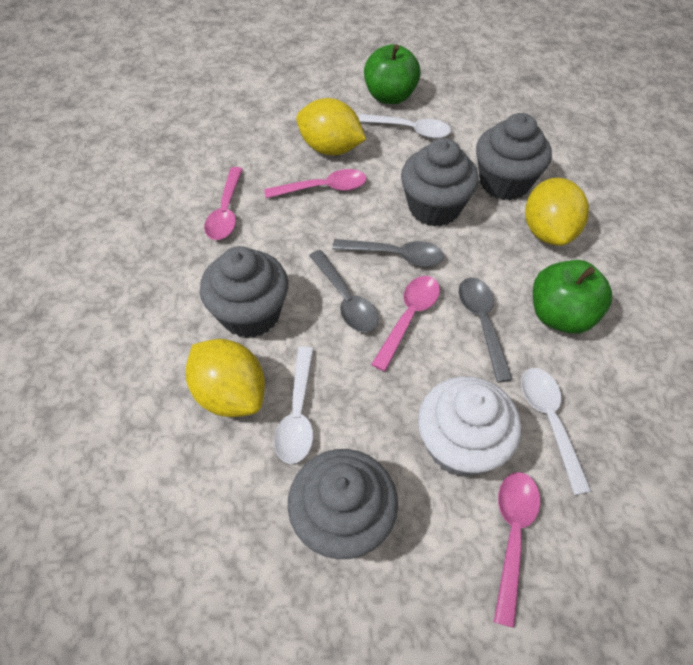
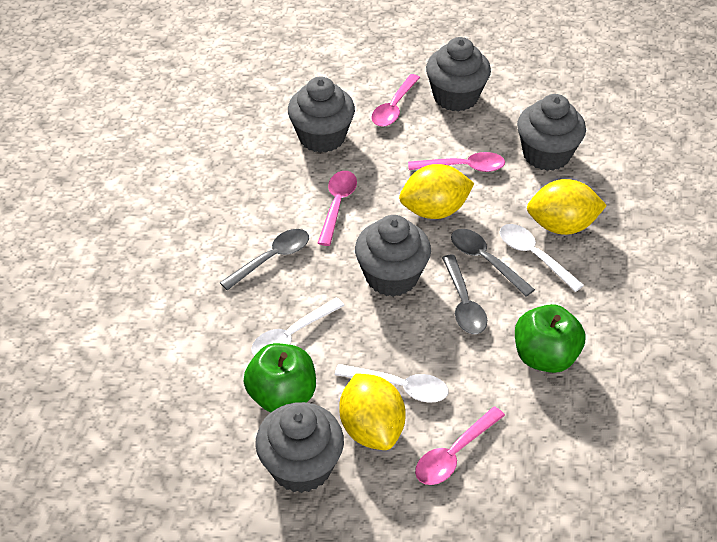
grey cupcake: [200,246,288,338] [288,449,398,559] [401,138,479,227] [476,113,552,200] = 4 -> [255,402,344,493] [288,77,355,153] [355,215,431,297] [426,37,491,112] [517,94,586,171] = 5
white cupcake: [418,376,521,477] = 1 -> none = 0

